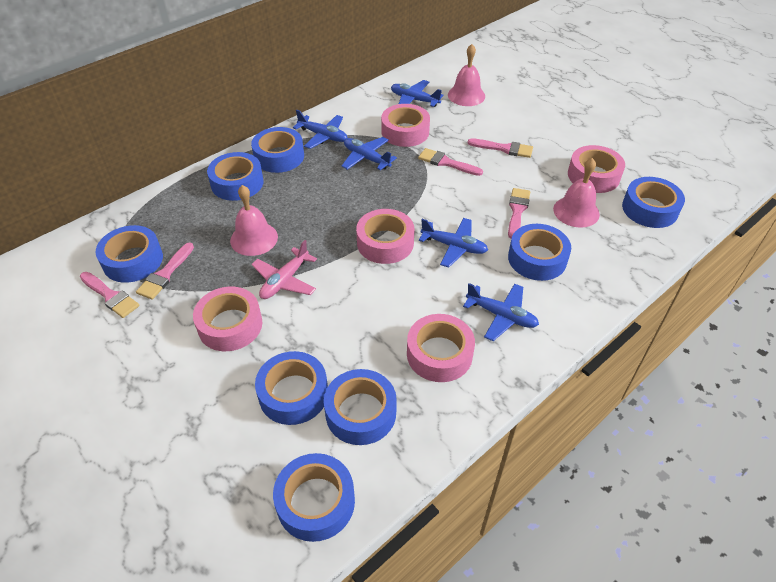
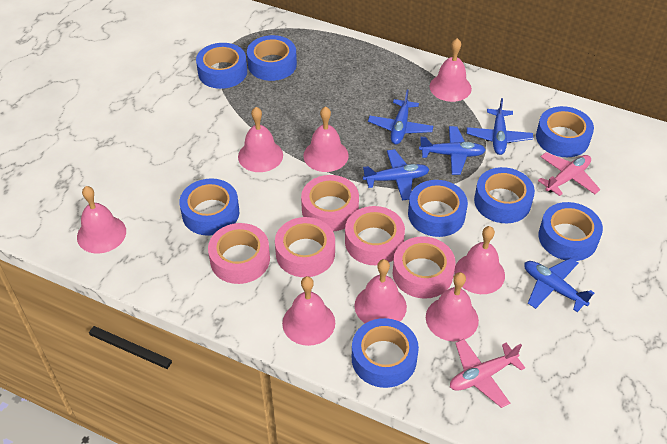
pink bell: [230,185,278,256] [448,44,485,106] [553,158,600,228] = 3 -> [77,186,126,254] [238,107,283,172] [282,276,335,346] [303,106,348,172] [354,259,407,323] [426,272,479,341] [430,38,472,102] [454,226,505,294] = 8
pink brush: [80,272,139,318] [136,243,194,300] [418,148,483,176] [467,138,533,158] [508,188,530,239] = 5 -> none = 0
pink plane: [251,240,317,299] = 1 -> [450,339,525,408] [538,152,601,196] = 2

